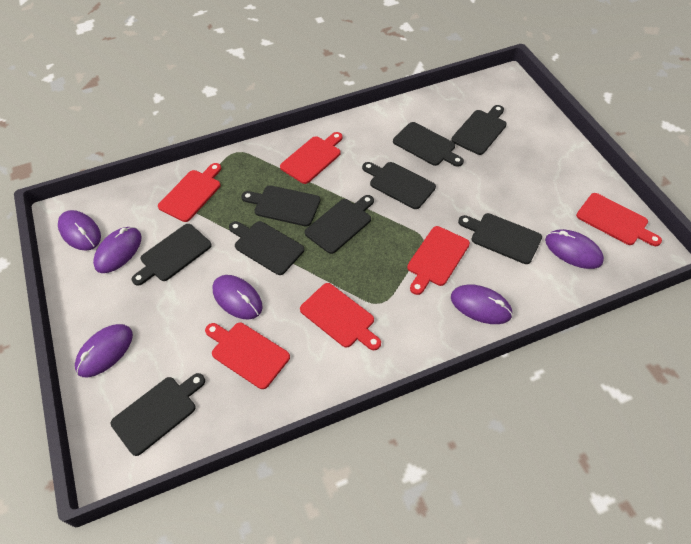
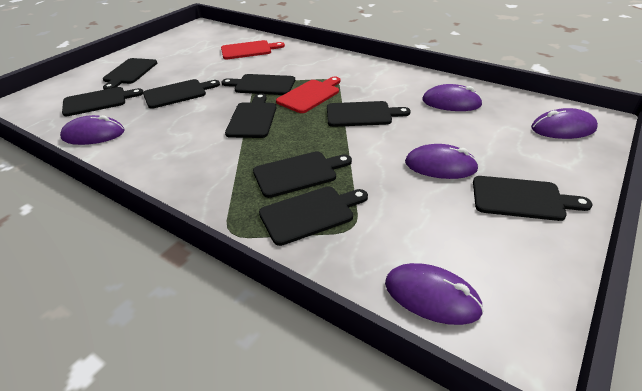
purple mouse: [58,210,101,251] [75,324,133,377] [93,227,142,273] [212,275,263,319] [451,284,513,324] [545,229,604,269] = 6 -> [60,115,124,145] [385,263,484,325] [405,144,479,179] [422,84,483,111] [531,108,598,139] = 5
red cutting board: [158,163,221,222] [205,323,290,389] [280,132,343,184] [300,283,381,350] [407,226,470,295] [576,193,662,246] = 6 -> [221,40,285,59] [276,77,340,113] = 2

